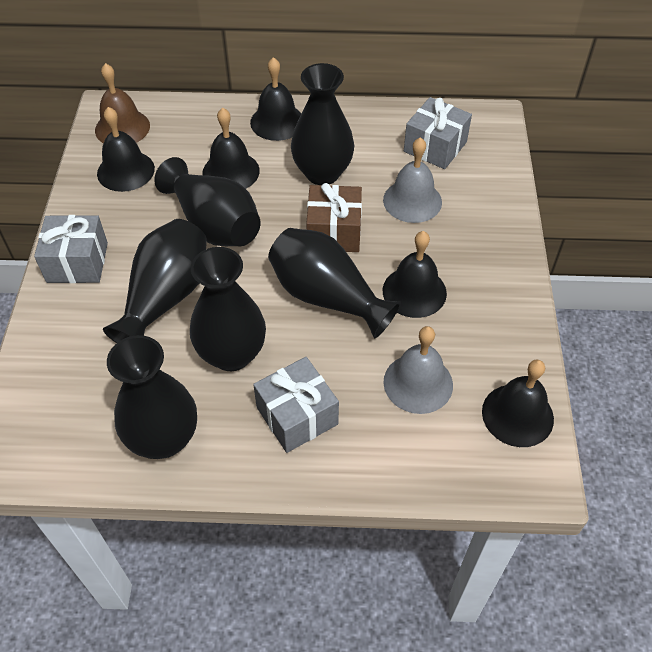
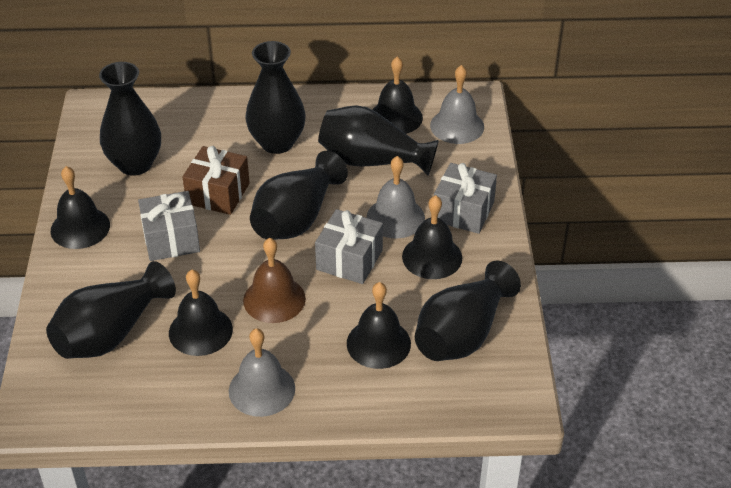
grey bell: [383,137,442,223] [383,326,453,414] = 2 -> [229,328,295,417] [367,156,425,239] [430,65,484,144] = 3

